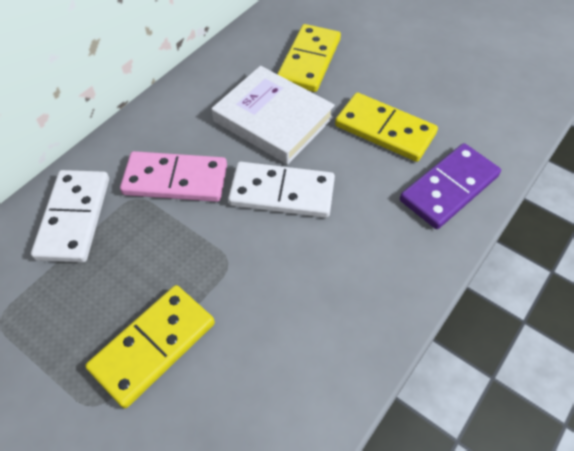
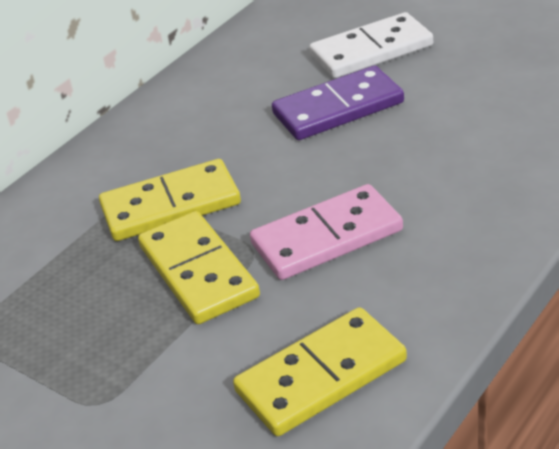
white book: [212,66,335,165] = 1 -> none = 0
white domino: [31,170,109,263] [228,162,335,218] = 2 -> [309,12,433,78] = 1

